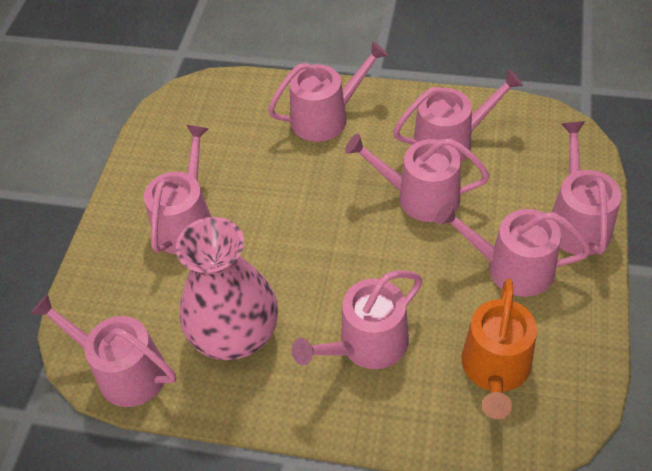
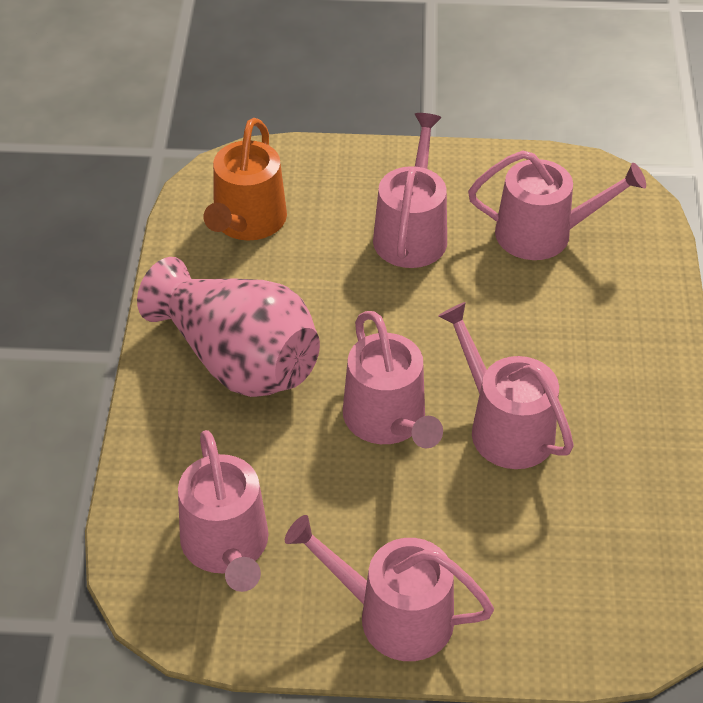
pink watering can: [31,294,176,407] [144,125,211,254] [268,41,388,142] [292,271,423,369] [345,134,490,222] [393,69,523,162] [436,203,591,297] [552,121,622,255] = 8 -> [178,430,269,592] [285,515,494,661] [343,311,443,448] [373,113,447,268] [438,302,574,469] [468,151,646,260] = 6

